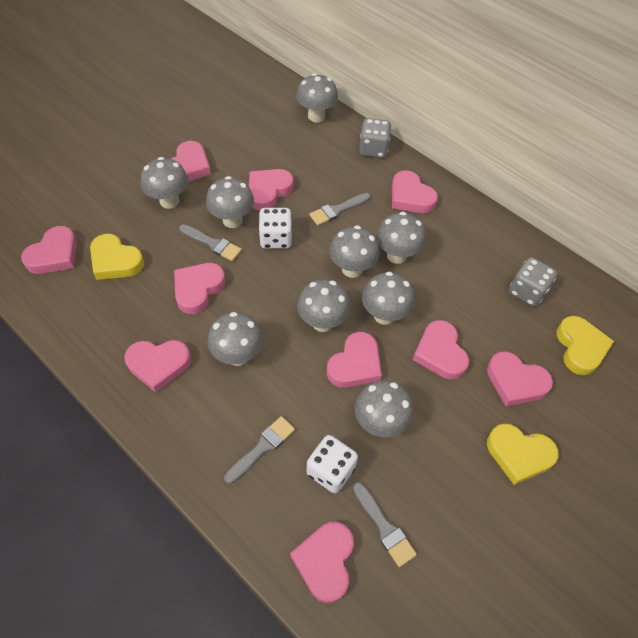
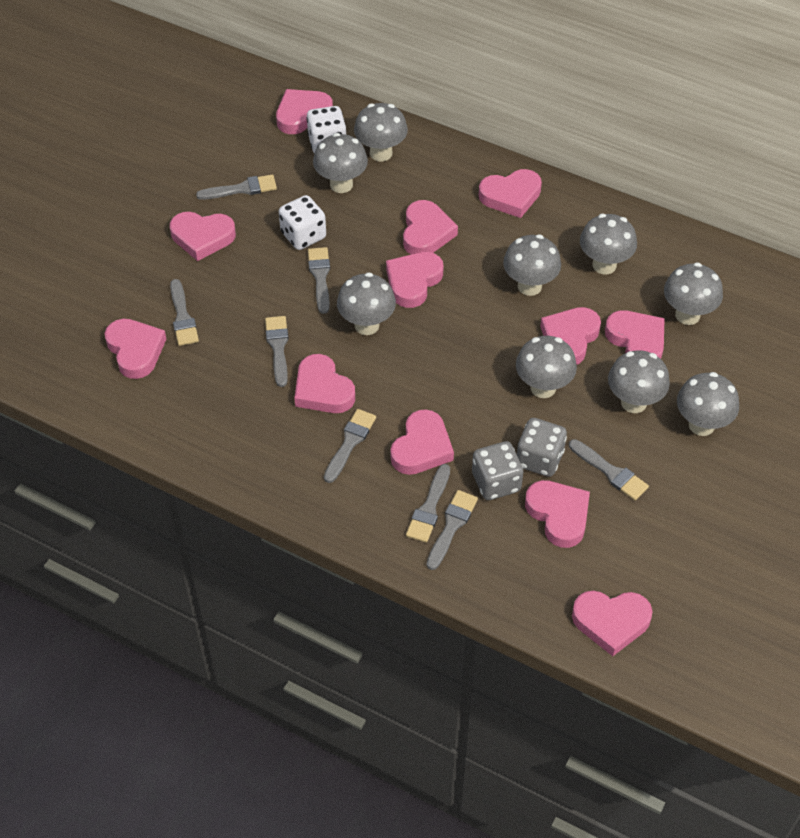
grey brush: [179,224,242,261] [224,416,295,484] [309,193,371,226] [353,482,417,567] = 4 -> [170,279,199,346] [196,175,277,200] [265,316,289,387] [308,247,330,314] [324,409,376,483] [406,464,450,543] [427,490,478,570] [569,439,649,501] = 8
pink heart: [21,226,77,274] [124,340,191,392] [171,141,211,182] [174,263,225,314] [249,169,294,211] [290,522,354,603] [327,332,382,388] [392,170,438,213] [413,320,469,380] [487,351,553,406] = 10 -> [105,319,166,379] [170,212,236,261] [276,89,333,134] [294,354,355,413] [386,252,444,308] [390,409,454,475] [403,200,458,254] [479,169,542,218] [525,480,590,548] [540,307,601,365] [572,591,653,656] [605,310,665,359] = 12
yellow heart: [90,234,144,280] [487,424,559,485] [557,316,614,375] = 3 -> none = 0

